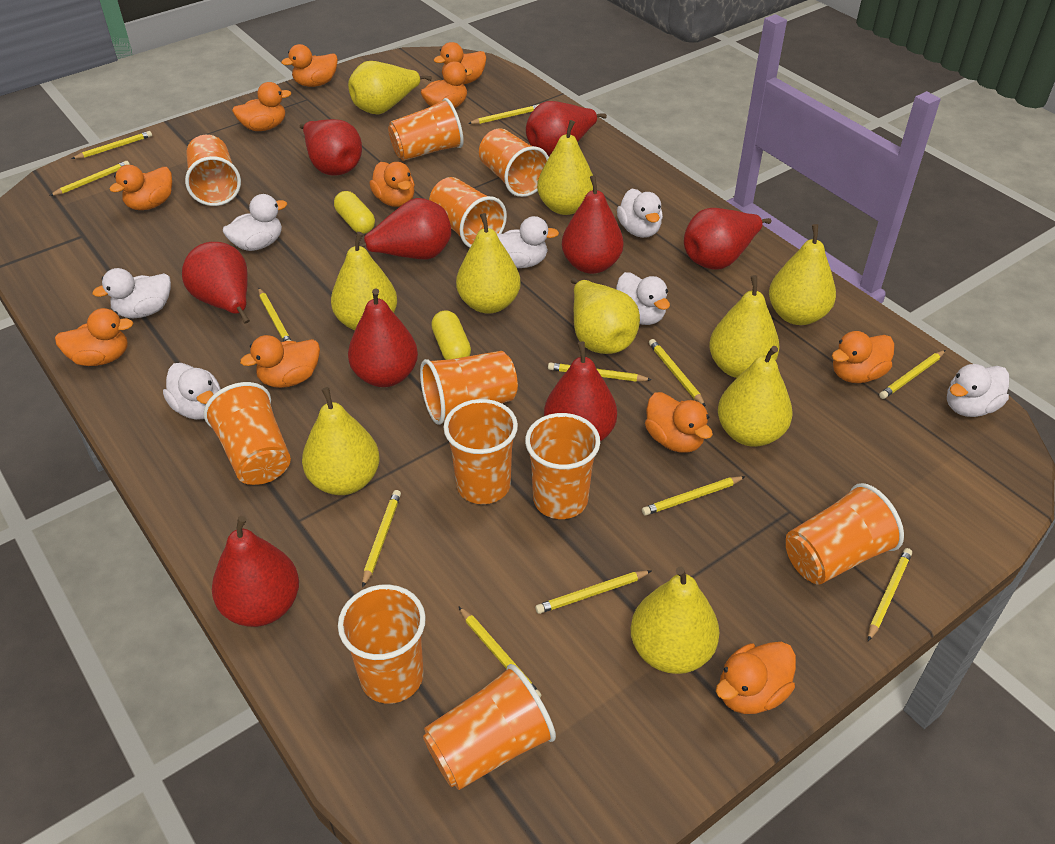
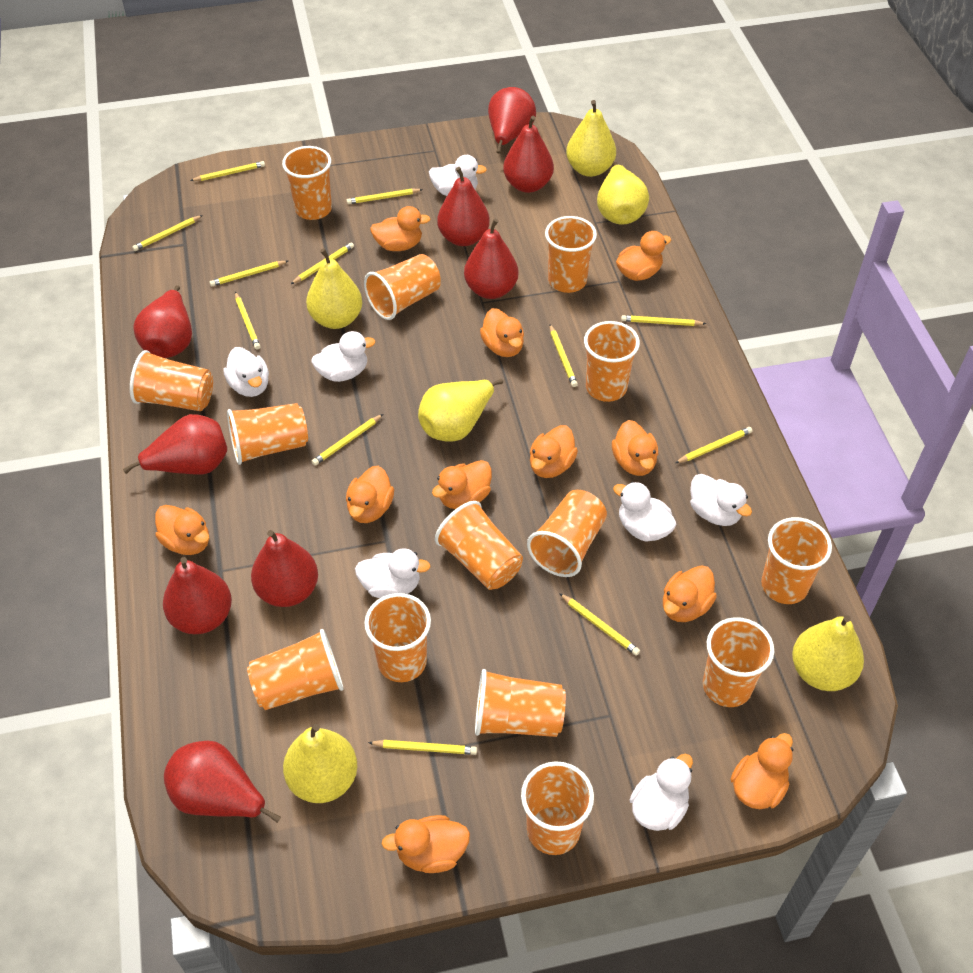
orange cup: [185,135,241,206] [204,382,291,485] [338,584,426,704] [388,98,464,161] [420,351,518,425] [423,664,556,790] [429,177,507,248] [443,399,518,504] [479,128,549,197] [525,413,600,519] [786,483,904,585] = 11 -> [130,350,213,411] [227,403,308,465] [247,629,343,710] [282,146,332,220] [364,254,441,320] [364,593,431,682] [435,501,523,590] [475,669,566,737] [521,761,594,855] [527,490,607,577] [545,216,597,293] [584,321,640,402] [703,617,774,707] [761,517,832,604] = 14
yellow capsule: [334,191,375,234] [431,310,471,360] = 2 -> none = 0
yellow pear: [302,387,380,495] [331,232,397,330] [348,61,432,115] [456,213,520,314] [537,120,593,215] [571,278,640,354] [631,567,720,674] [709,275,780,378] [718,346,792,447] [769,224,836,325] = 10 -> [283,724,357,803] [306,248,362,329] [418,379,503,442] [566,100,616,177] [597,162,649,224] [792,615,864,691] = 6

